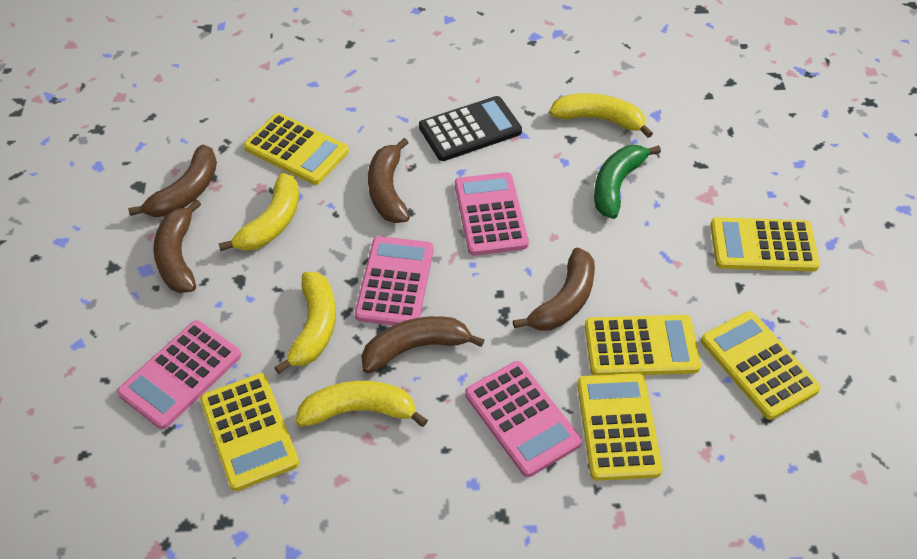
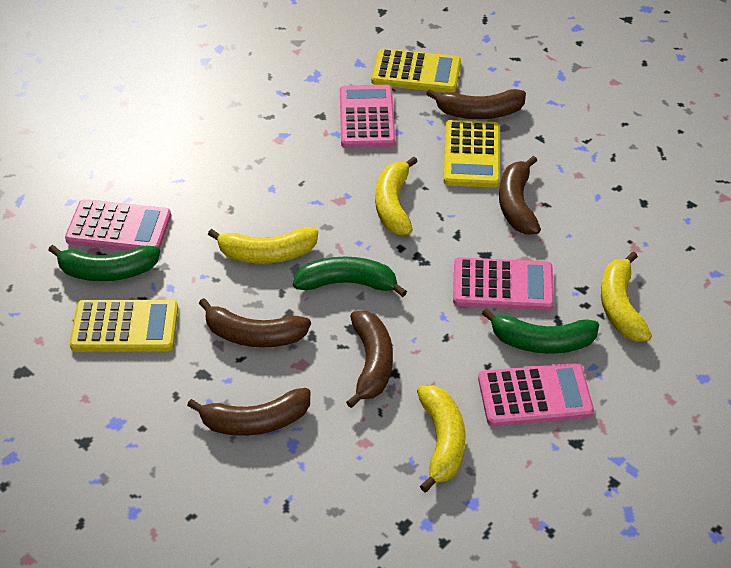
black calculator: [419,96,522,161] = 1 -> none = 0
green banana: [594,145,661,219] = 1 -> [48,245,160,281] [293,257,407,297] [482,308,599,354] = 3
yellow calculator: [200,373,299,491] [244,113,349,185] [577,373,662,481] [585,315,701,375] [701,311,821,420] [710,217,820,272] = 6 -> [70,300,178,352] [371,48,461,93] [444,120,500,188] = 3

